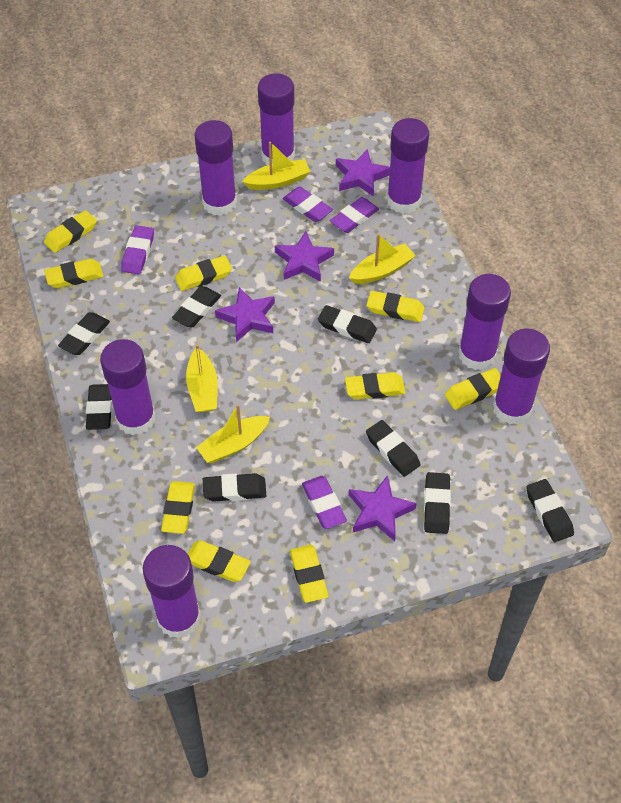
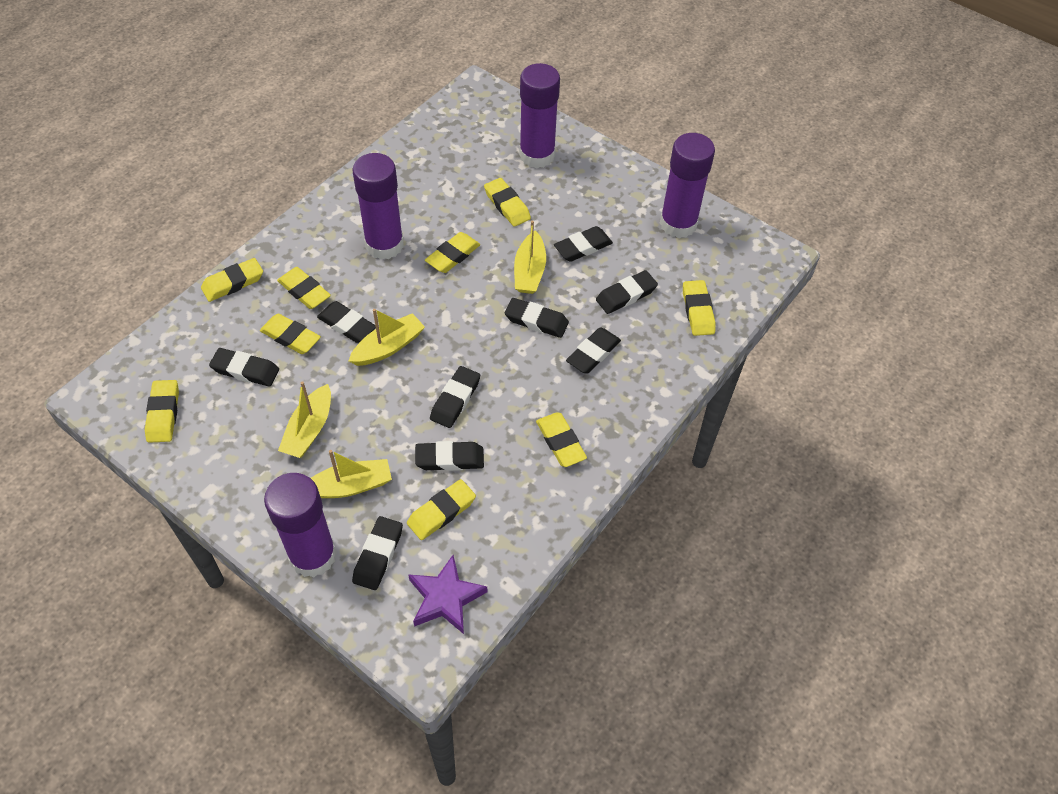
black eraser: [58,312,110,355] [86,384,113,430] [172,286,221,327] [203,473,266,502] [318,305,377,343] [366,420,421,477] [424,472,451,534] [526,479,574,542] = 8 -> [209,348,279,386] [317,301,376,343] [352,516,403,590] [415,441,484,471] [430,366,480,428] [505,298,569,338] [554,226,613,262] [566,327,621,374] [596,270,658,314] = 9
purple eraser: [121,225,154,274] [283,187,333,222] [302,476,347,529] [330,197,379,233] = 4 -> none = 0
purple glue stick: [100,339,155,435] [143,545,201,639] [195,120,237,216] [258,73,295,165] [387,118,429,214] [458,274,511,370] [493,328,550,425] = 7 -> [264,473,337,578] [352,153,404,260] [519,63,560,168] [660,133,715,238] = 4
purple star: [215,287,275,342] [275,231,334,282] [336,149,390,197] [349,475,416,541] = 4 -> [408,555,487,634] = 1

